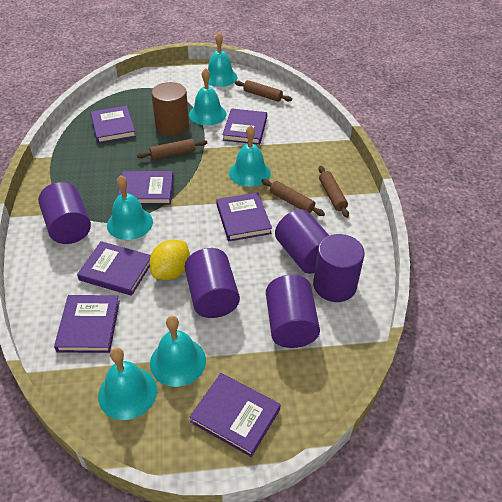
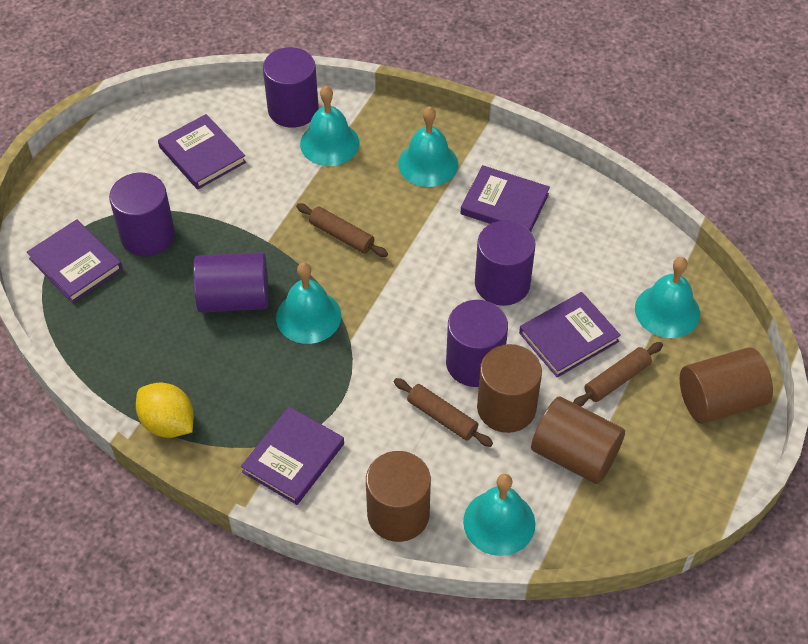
brown cylinder: [151,82,189,136] = 1 -> [366,451,431,542] [477,344,542,433] [531,397,625,484] [680,347,773,424] = 4
brown rolling pin: [137,139,207,160] [235,80,292,102] [261,179,325,216] [318,166,349,218] = 4 -> [296,203,388,257] [394,378,493,447] [573,342,663,407] = 3
purple book: [54,295,120,353] [77,241,151,296] [90,106,136,143] [118,171,174,205] [189,373,281,457] [216,192,272,241] [222,108,267,145] = 7 -> [27,219,123,303] [158,114,246,189] [241,406,344,505] [460,165,550,232] [519,292,621,378] = 5
turquoise bell: [98,348,157,420] [107,175,153,240] [150,316,206,387] [189,68,226,125] [208,33,237,87] [229,125,271,187] = 6 -> [276,262,341,344] [300,86,360,166] [398,106,458,187] [463,474,535,556] [635,257,700,338] = 5

